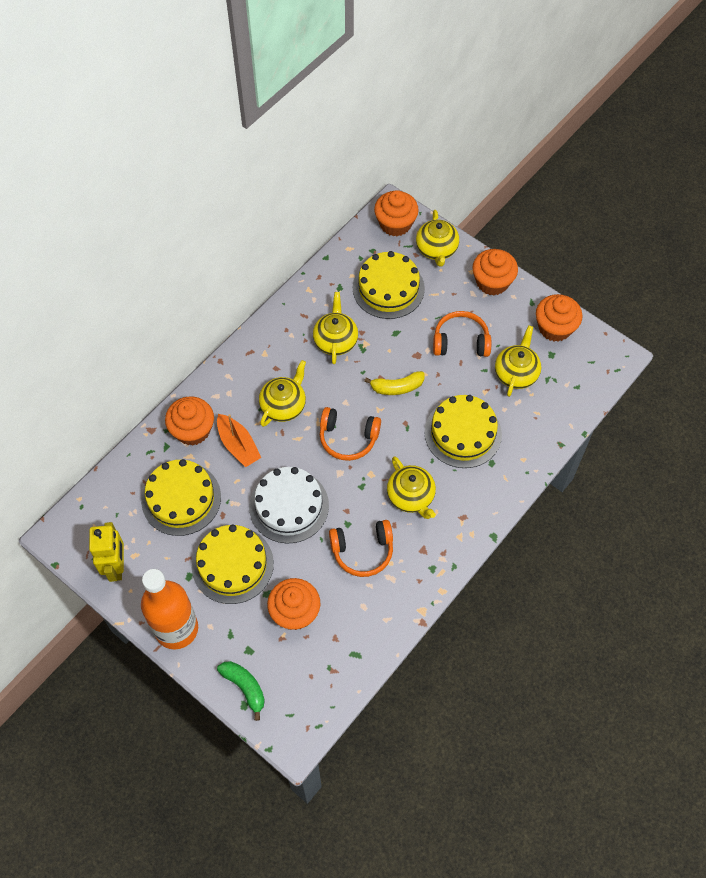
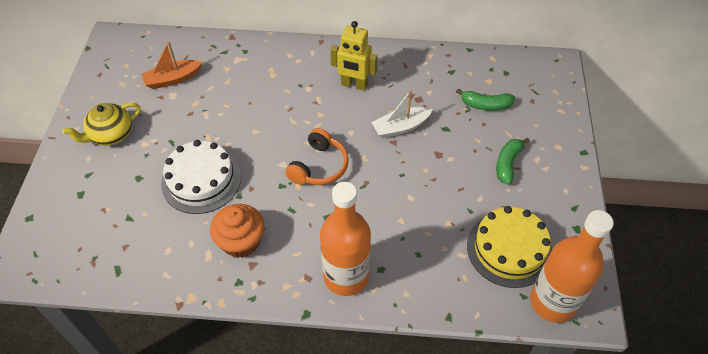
green banana: [217,661,265,721] = 1 -> [456,88,515,111] [496,138,530,185] = 2
orange bottle: [141,569,198,650] = 1 -> [320,182,371,296] [530,210,614,323] = 2
orange cupcake: [165,396,214,446] [267,578,320,630] [374,190,419,236] [472,249,518,295] [536,294,583,342] = 5 -> [210,204,264,258] = 1
orange headphones: [320,407,381,461] [329,520,393,577] [433,311,491,357] = 3 -> [285,128,349,185] = 1
white boat: none = 0 -> [371,90,433,138] = 1
yellow banana: [364,371,424,395] = 1 -> none = 0
yellow cake: [141,459,221,536] [192,525,274,604] [353,251,425,319] [424,395,502,468] = 4 -> [467,206,552,288] = 1
yellow teapot: [259,360,306,427] [313,292,358,364] [387,456,436,519] [416,210,459,267] [495,325,541,397] = 5 -> [62,103,140,146] = 1

